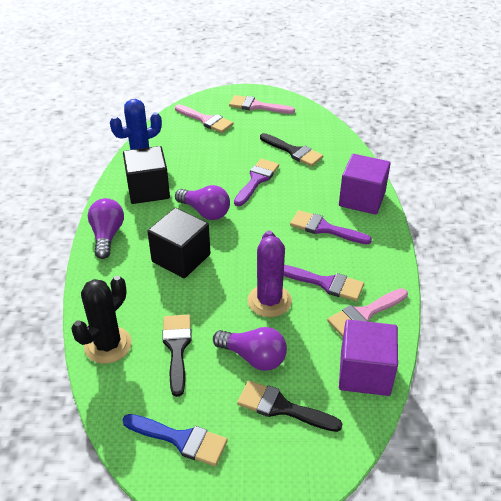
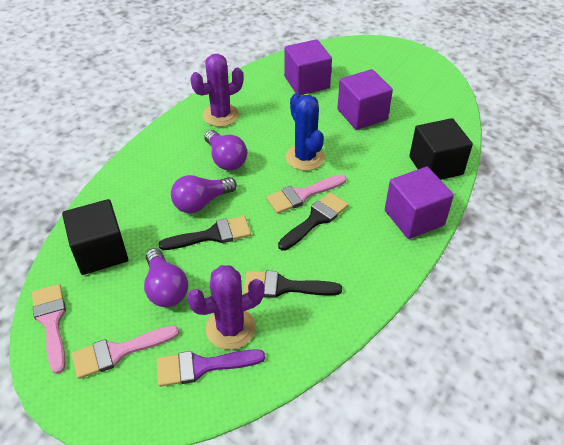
black cactus: [71,276,132,364] = 1 -> none = 0
blue brush: [122,414,228,466] = 1 -> none = 0
purple brush: [234,159,279,206] [284,265,364,301] [290,210,372,244] = 3 -> [157,349,265,387] = 1
purple cactus: [247,231,292,317] = 1 -> [187,265,265,350] [190,54,243,127] = 2
purple cube: [339,154,391,215] [339,320,398,396] = 2 -> [284,39,332,95] [337,69,393,130] [385,167,454,239] = 3

